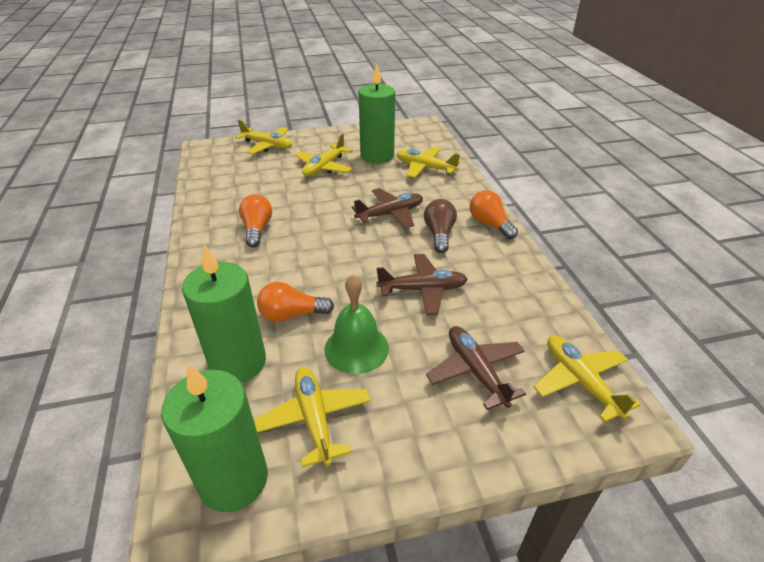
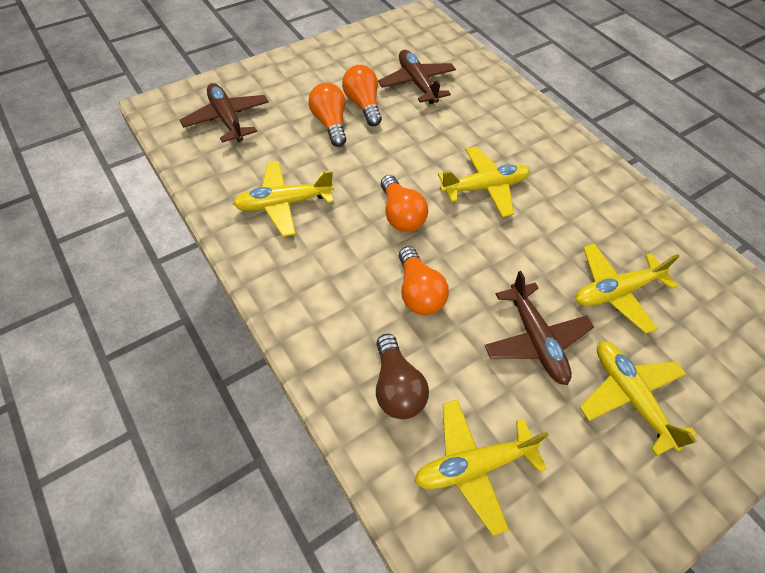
green bell: [324,275,389,374] = 1 -> none = 0
green candle: [161,363,268,512] [182,245,266,383] [359,64,395,164] = 3 -> none = 0
orange light bulb: [239,194,272,247] [257,282,334,322] [470,190,518,239] = 3 -> [308,83,346,147] [342,65,382,126] [381,175,428,232] [399,246,449,315] = 4

